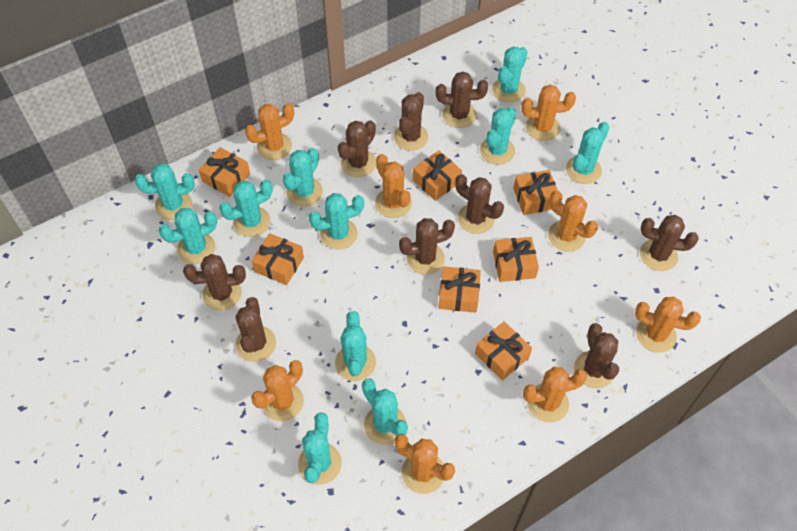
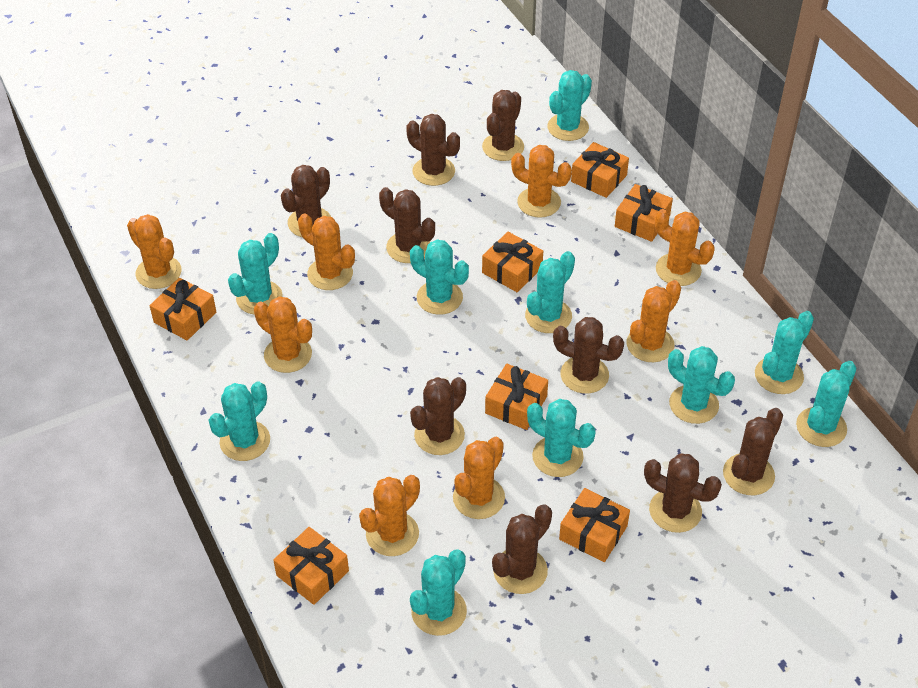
turquoise cactus: [135,163,195,220] [159,208,217,264] [219,180,273,237] [283,148,323,206] [298,412,342,485] [309,193,364,250] [335,311,376,381] [362,379,408,445] [480,107,516,165] [492,46,528,103] [566,122,610,184] = 11 -> [209,382,270,461] [228,233,283,315] [410,239,469,315] [410,549,467,636] [525,251,575,333] [527,399,595,477] [548,70,592,141] [668,346,735,424] [755,311,814,394] [796,361,856,447] = 10

